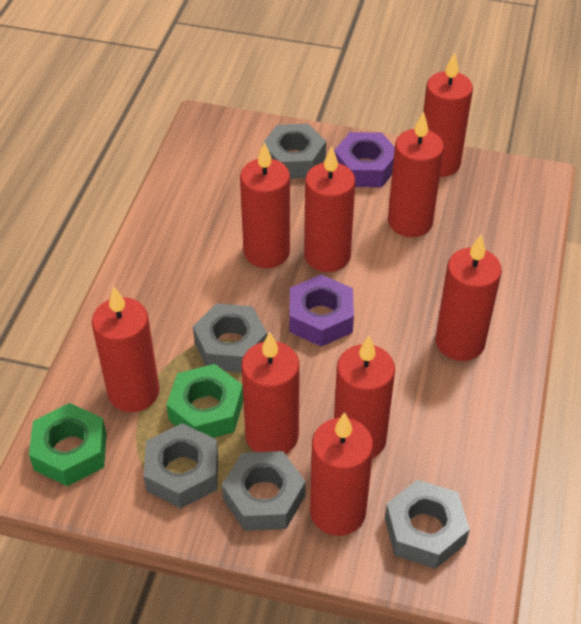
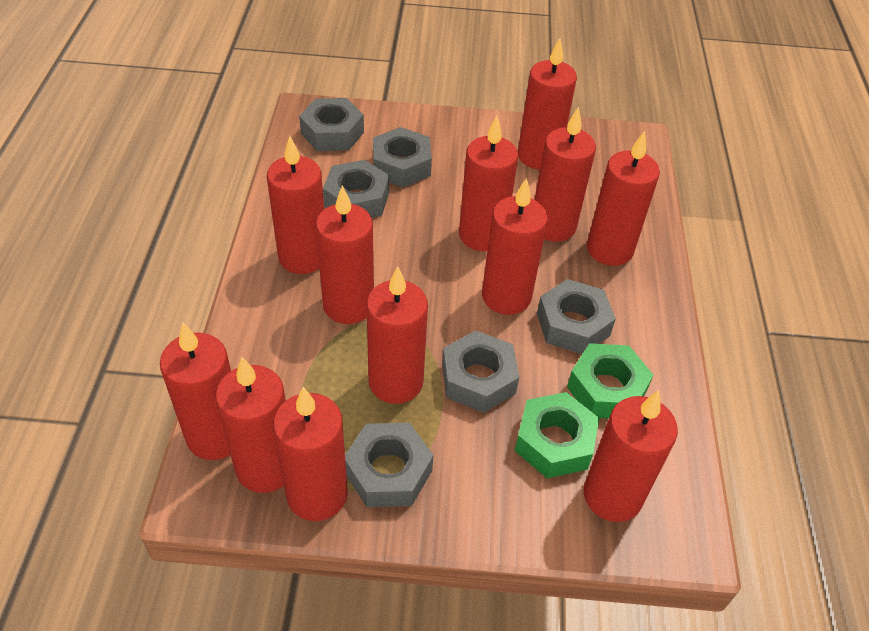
grey nut: [143,423,218,508] [193,303,267,373] [222,451,306,531] [262,123,326,179] [385,480,470,569] = 5 -> [299,98,364,151] [323,160,389,218] [345,423,434,507] [373,127,432,188] [442,330,519,413] [537,279,616,354] = 6
purple nut: [289,275,354,347] [334,132,395,188] = 2 -> none = 0
red candle: [92,286,160,412] [240,142,290,268] [241,332,300,454] [304,146,356,272] [310,412,373,536] [334,336,395,458] [388,111,444,237] [423,52,473,177] [435,235,502,361] = 9 -> [160,322,231,460] [215,357,286,493] [267,136,324,274] [273,387,348,521] [316,185,374,324] [366,266,428,404] [459,116,518,251] [482,178,548,315] [518,38,577,170] [534,107,596,242] [584,390,678,522] [587,131,660,266] = 12

